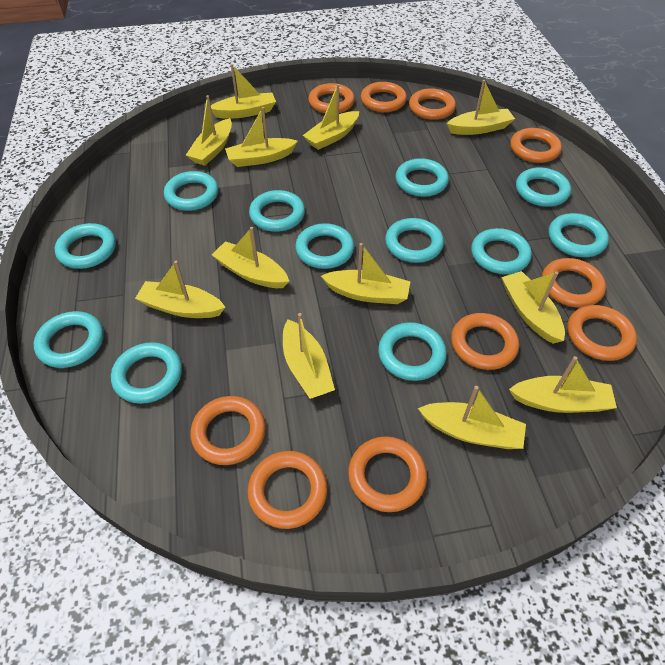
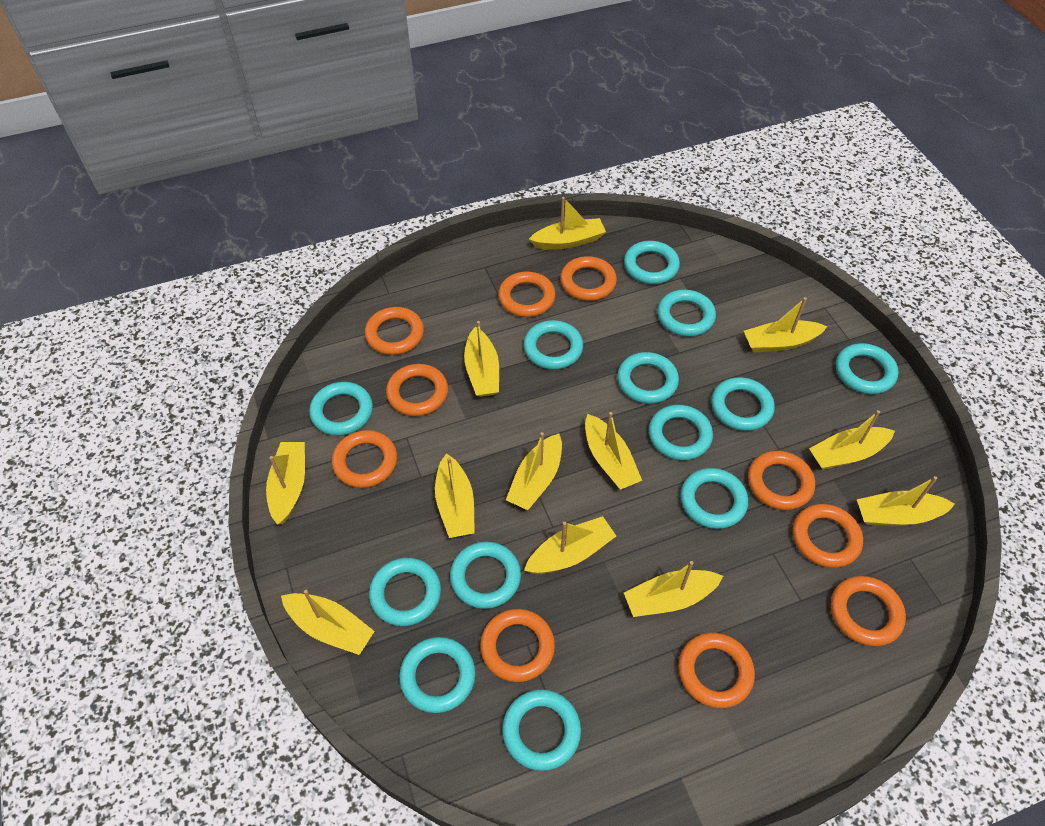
turquoise ring: [33,311,104,368] [55,223,116,269] [111,342,182,404] [164,171,219,211] [249,190,305,232] [295,223,354,269] [378,322,447,381] [385,218,444,263] [396,158,449,197] [471,228,532,274] [516,167,571,207] [549,213,609,257] = 12 -> [309,382,373,436] [369,558,441,626] [399,637,476,713] [450,541,521,609] [502,690,581,771] [524,320,583,369] [617,352,679,404] [624,241,680,284] [649,405,713,460] [657,290,716,337] [680,468,748,529] [711,377,775,431] [836,343,899,394] = 13

